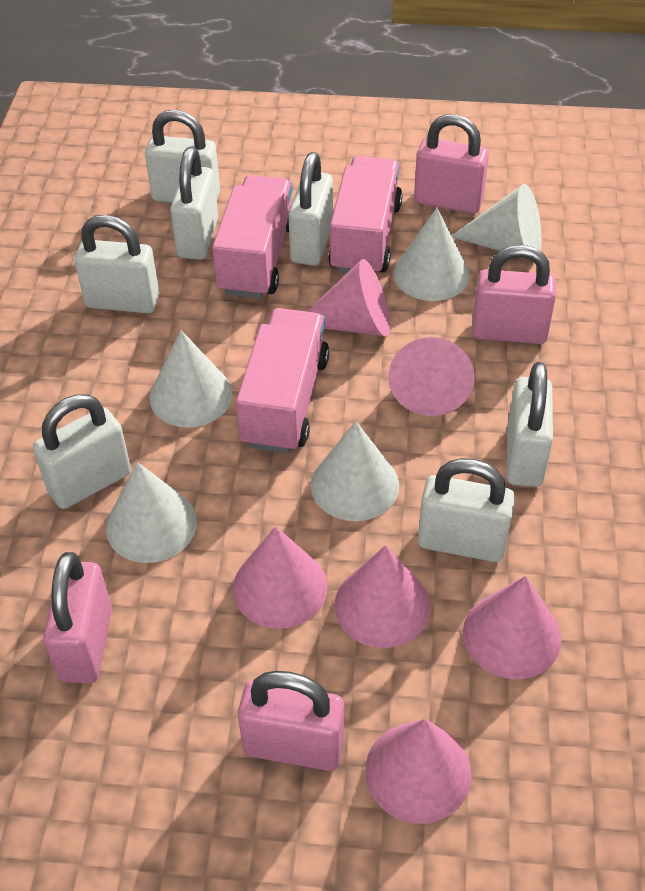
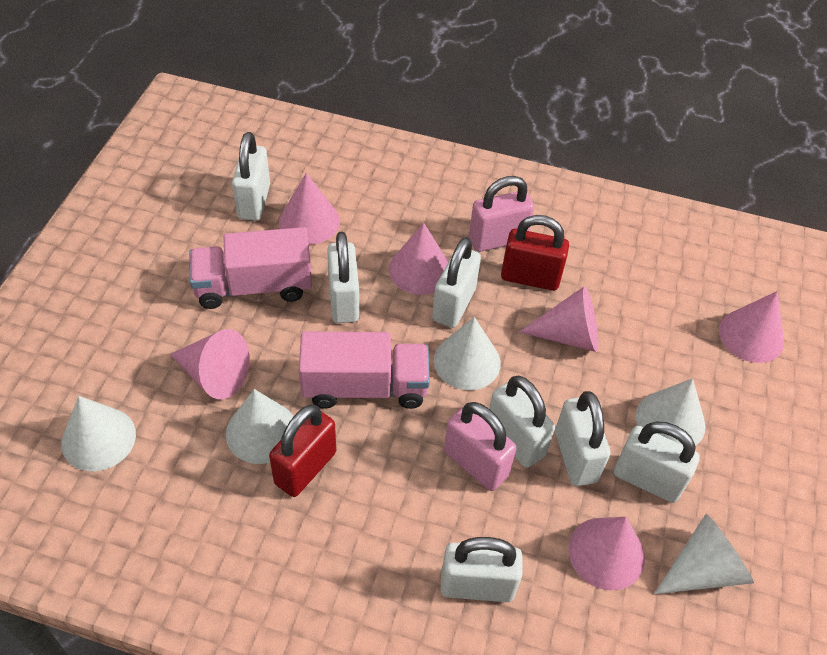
pink padlock: [43,552,112,684] [238,671,344,771] [414,114,489,214] [472,245,556,344] = 4 -> [444,402,516,491] [469,176,534,252] = 2
pink truck: [212,175,293,298] [236,308,329,453] [328,156,403,274] = 3 -> [189,227,312,309] [299,332,430,409] = 2
red padlock: none = 0 -> [269,405,336,497] [501,215,569,291] = 2

